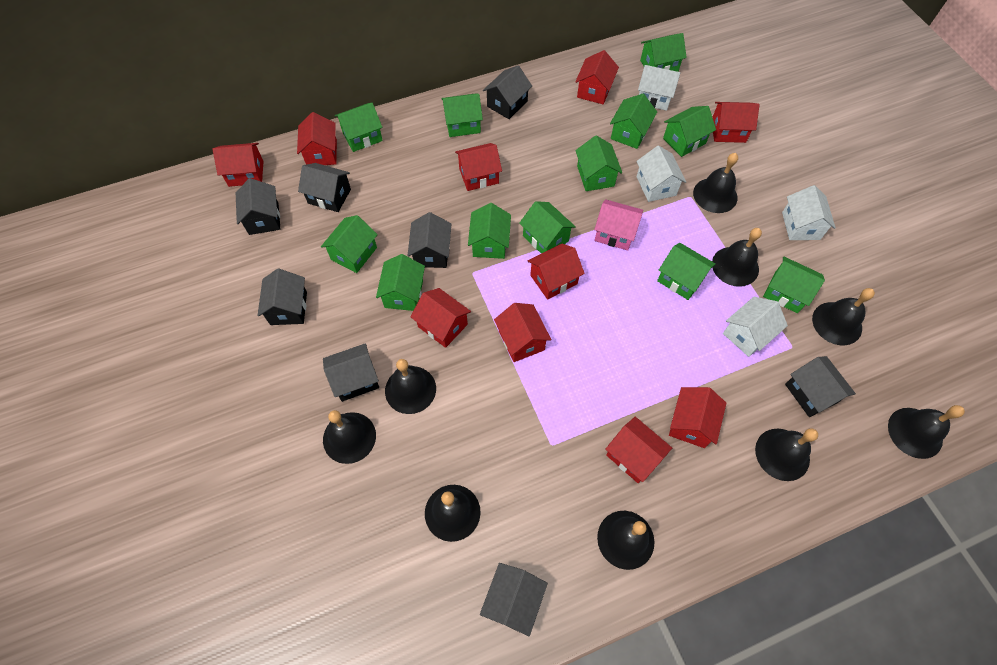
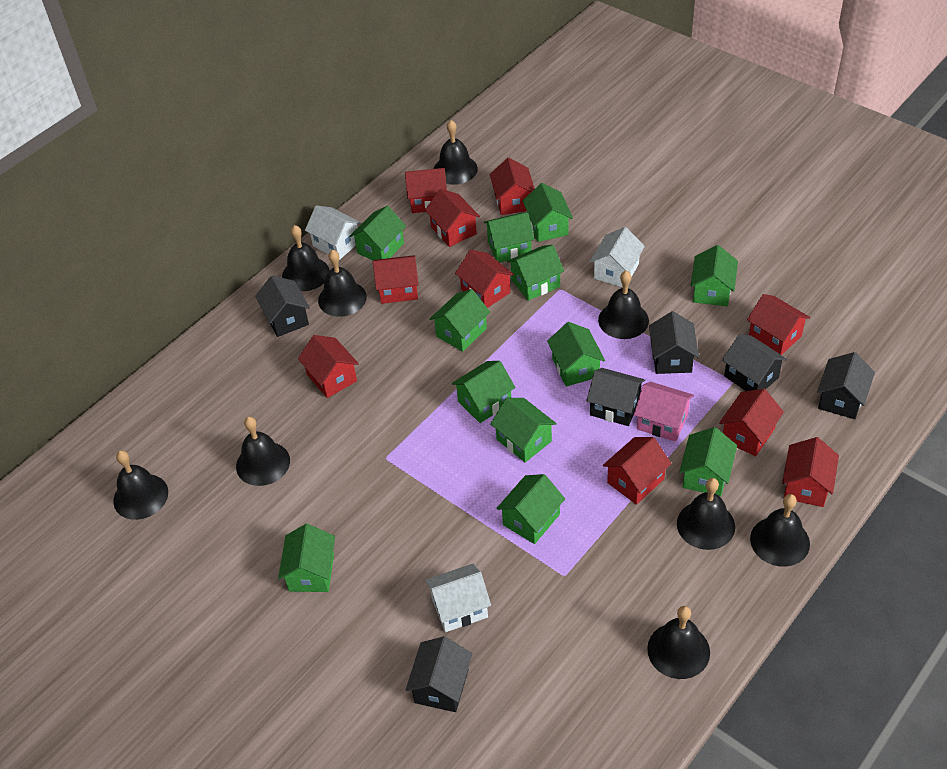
black house: [236,178,280,235] [257,268,307,325] [298,163,351,212] [323,343,379,402] [408,212,451,268] [480,563,548,636] [483,65,532,119] [785,356,856,417] = 8 -> [255,275,310,337] [406,636,472,712] [586,368,645,426] [649,311,699,374] [722,334,787,391] [817,352,875,419] = 6
white house: [636,145,686,202] [638,65,680,111] [723,297,788,357] [782,185,836,240] = 4 -> [305,205,362,260] [425,564,491,632] [590,227,645,288] = 3

